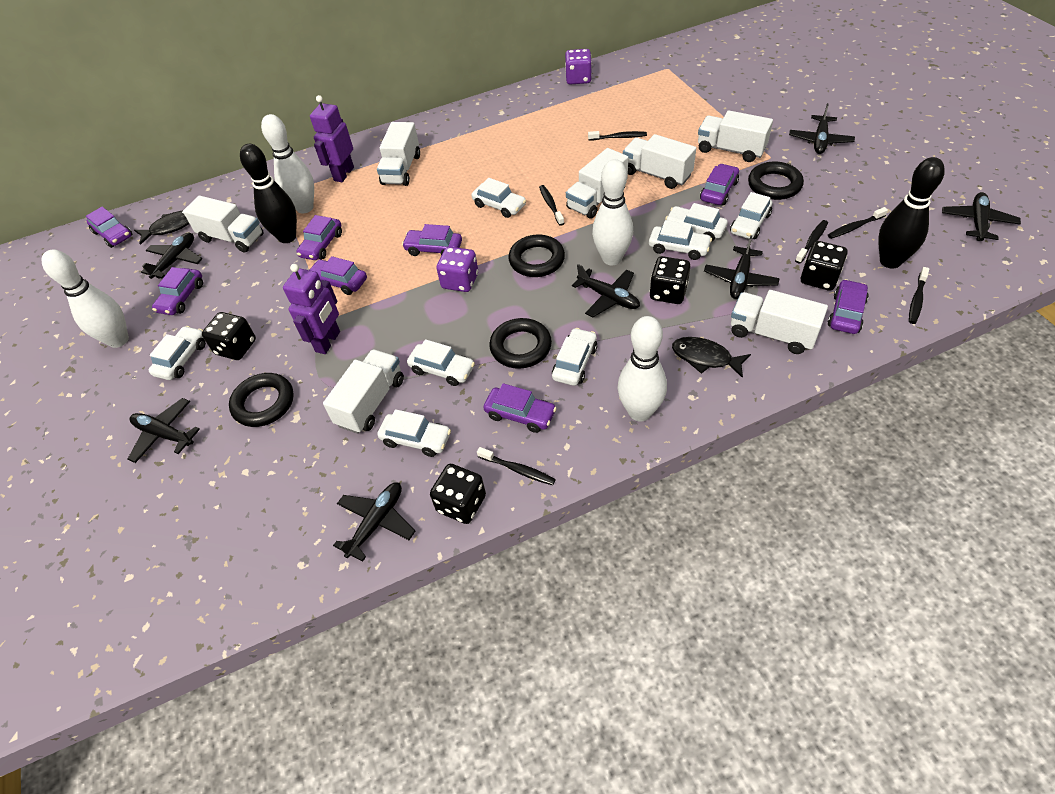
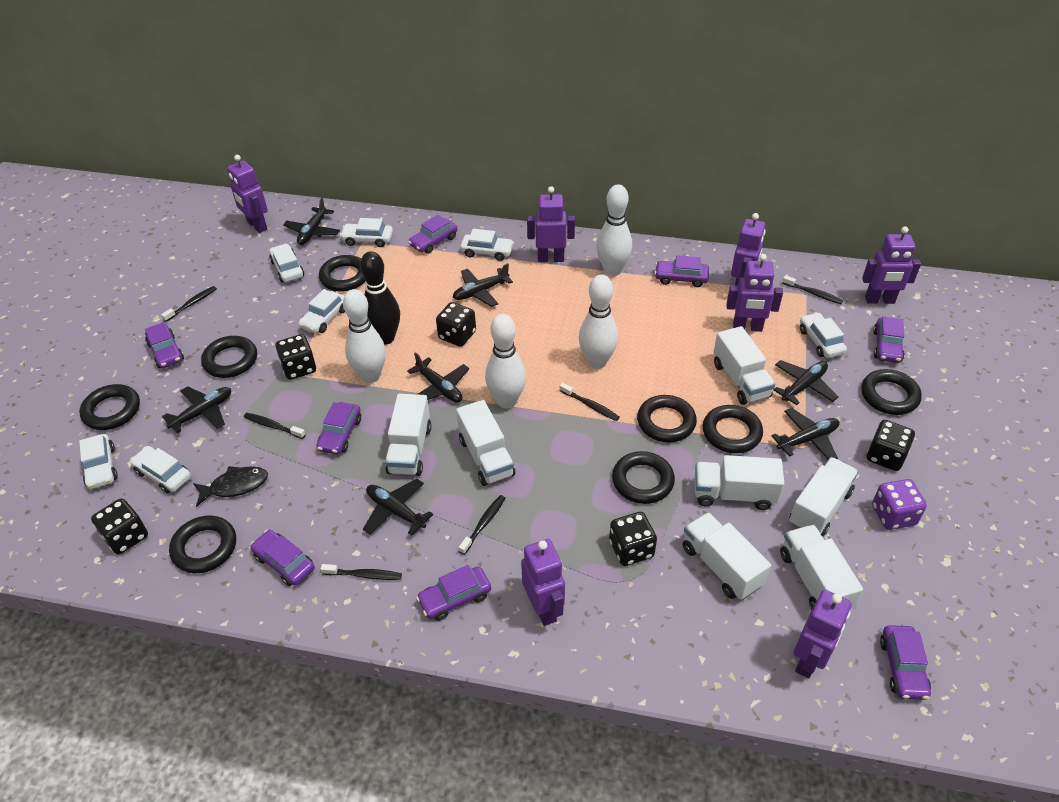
black bowling pin: [240,144,297,243] [878,157,945,268] = 2 -> [360,251,400,345] = 1
black dice: [202,312,256,360] [430,464,486,524] [650,256,690,304] [801,241,848,291] = 4 -> [91,498,148,555] [275,334,316,380] [436,302,476,347] [609,512,657,566] [867,420,915,471] = 5
black fish: [134,211,189,245] [672,337,751,378] = 2 -> [193,466,268,507] = 1
black ring: [229,373,294,427] [489,318,552,369] [508,235,565,277] [748,162,804,200] = 4 -> [79,384,140,430] [169,515,236,573] [201,336,257,378] [319,255,366,291] [612,451,675,504] [637,395,697,442] [703,405,763,453] [861,369,922,415] = 8
purple dice: [436,247,478,292] [565,49,592,84] = 2 -> [872,479,927,530] = 1
purple robot: [283,264,340,354] [310,95,354,182] = 2 -> [228,155,268,233] [521,539,565,626] [527,186,575,262] [726,254,783,332] [731,213,766,286] [794,590,852,678] [862,226,921,304] = 7
white car: [149,326,206,380] [377,409,451,457] [407,339,475,386] [471,178,526,218] [552,328,597,386] [649,220,712,260] [665,203,728,241] [730,192,772,239] = 8 -> [79,434,118,489] [130,446,191,493] [269,243,304,282] [298,289,345,333] [340,218,393,247] [460,229,514,261] [800,312,847,358] = 7

